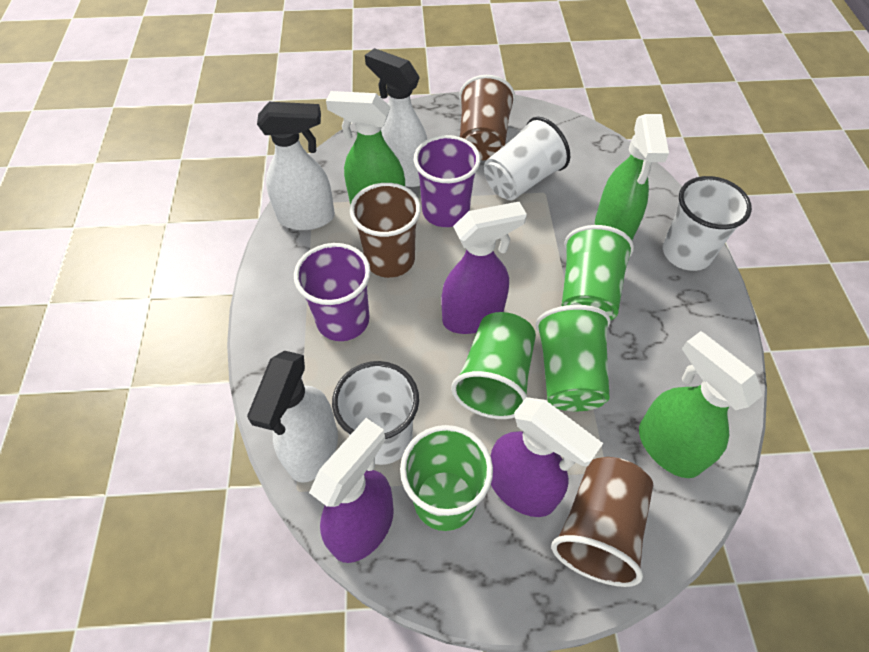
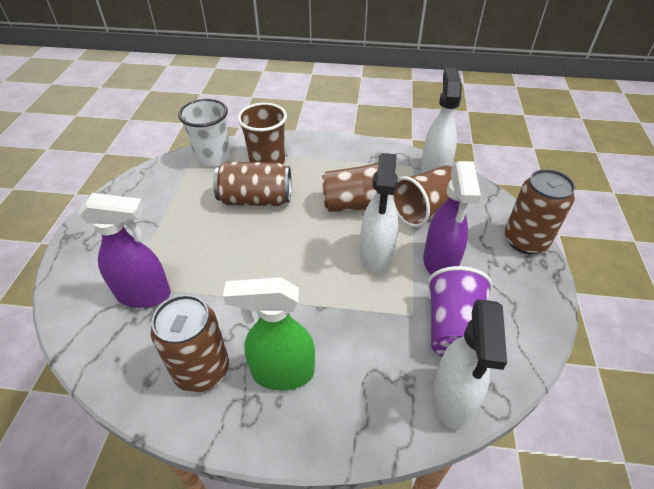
brown can: none = 0 -> [151,295,229,393] [213,162,291,206] [505,169,575,254] = 3
green cup: [400,425,493,531] [451,312,536,419] [535,305,610,411] [562,225,634,321] = 4 -> none = 0
green spray bottle: [326,91,405,205] [595,114,669,240] [639,331,763,478] = 3 -> [223,277,315,391] = 1
purple cup: [294,243,371,341] [414,135,480,227] = 2 -> [427,266,493,357] = 1
purple spray bottle: [309,418,394,563] [441,202,527,334] [491,397,603,517] = 3 -> [78,193,171,308] [423,161,481,275] = 2
white cup: [332,361,419,465] [484,117,570,200] [663,176,752,271] = 3 -> [178,99,230,167] = 1

